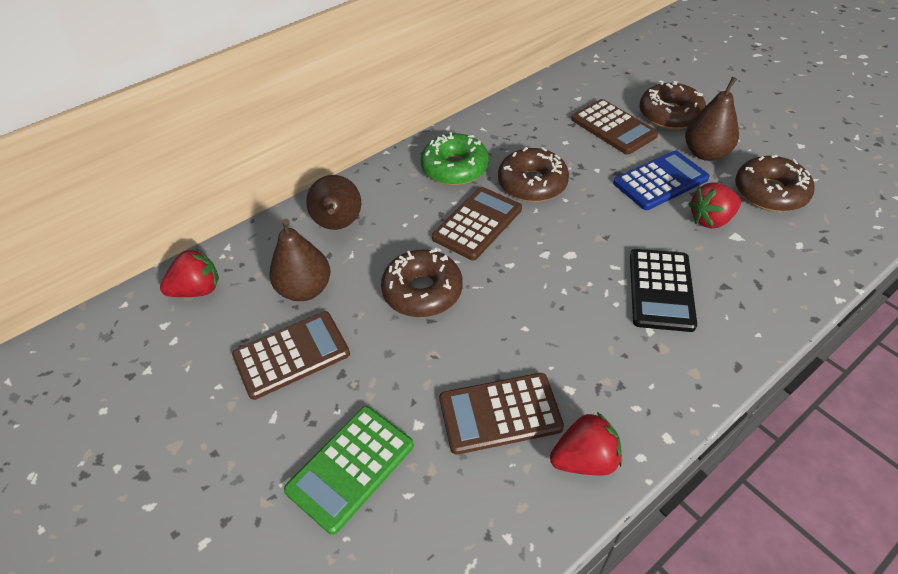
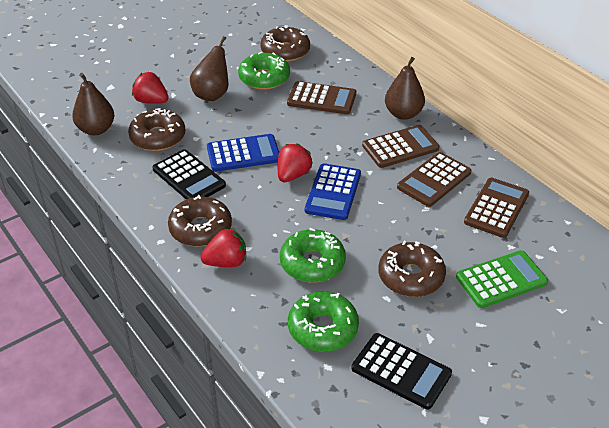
black calculator: [630,249,697,332] = 1 -> [152,149,226,200] [351,333,452,410] = 2
blue calculator: [613,151,710,210] = 1 -> [207,134,279,172] [305,163,361,220] = 2
green donut: [420,132,489,185] = 1 -> [238,51,290,90] [280,228,346,283] [288,291,359,352] = 3

